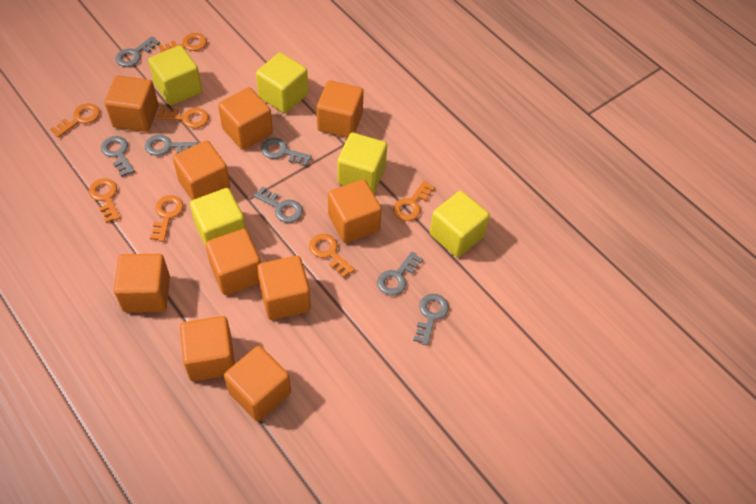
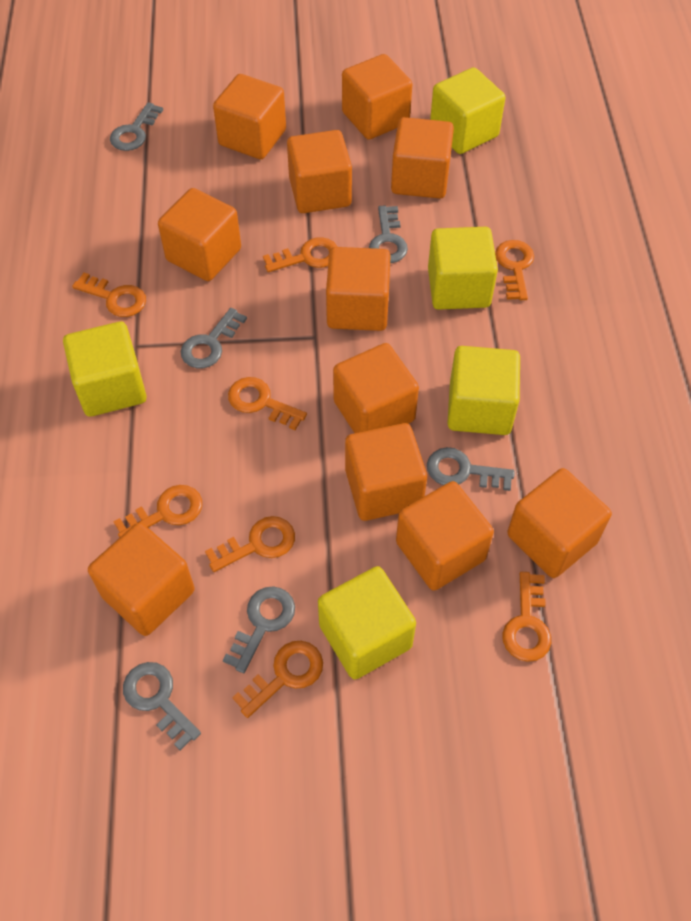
grey key: [101,136,135,177] [115,36,160,67] [145,135,198,156] [254,186,303,223] [261,138,312,166] [377,251,423,296] [413,294,449,346] = 7 -> [110,102,163,151] [123,662,201,750] [181,308,247,368] [223,586,295,673] [369,206,408,263] [427,447,515,491] = 6
orange cube: [104,75,159,132] [114,254,170,312] [173,140,230,200] [180,316,235,381] [205,229,261,295] [218,87,273,150] [224,346,291,421] [257,256,311,320] [317,80,364,138] [328,179,382,243] = 10 -> [88,523,195,636] [158,188,241,281] [213,74,286,159] [287,130,352,213] [326,247,391,331] [333,343,419,433] [342,54,412,140] [345,423,427,521] [391,117,454,199] [396,481,494,591] [507,468,612,578] = 11
orange key: [50,103,100,138] [89,178,120,223] [150,195,184,242] [157,108,209,128] [159,33,207,53] [309,234,355,278] [393,181,435,221] = 7 -> [72,273,146,317] [113,485,202,538] [205,516,295,572] [228,377,307,430] [232,641,323,718] [263,237,338,272] [495,240,534,300] [502,572,551,662] = 8

